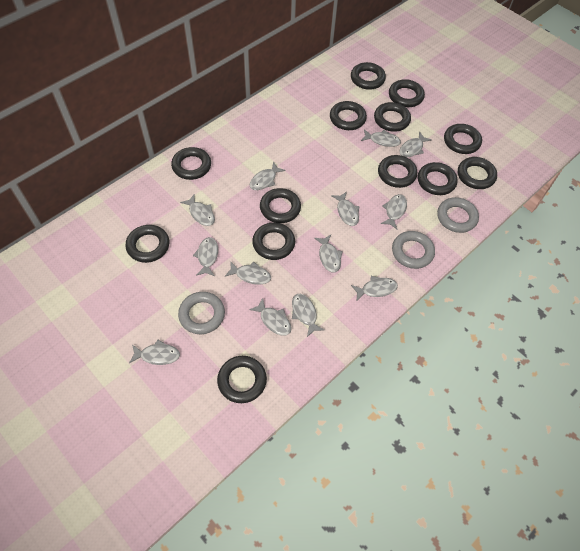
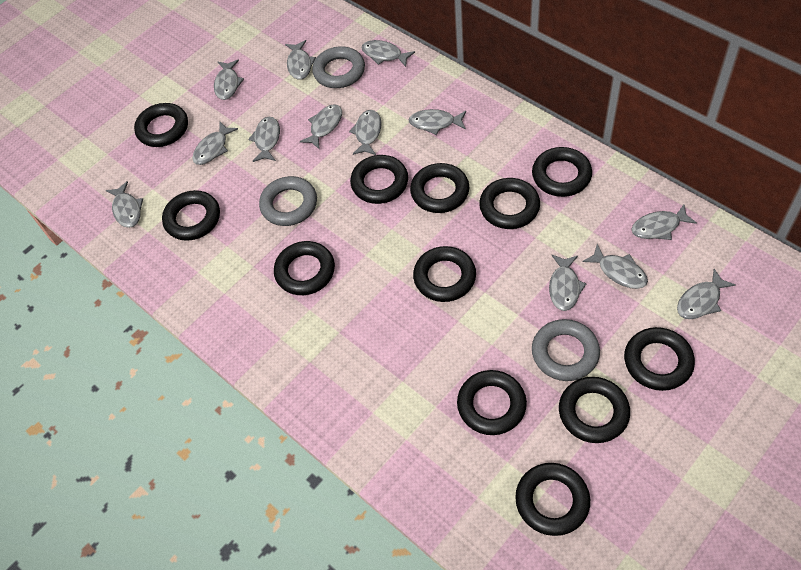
black ring: [125,225,169,263] [171,147,211,180] [217,356,267,403] [252,222,295,260] [260,188,301,223] [330,101,367,130] [351,62,386,90] [374,102,411,132] [378,155,417,188] [389,79,425,107] [418,162,458,195] [444,124,482,154] [458,157,497,189] = 13 -> [134,103,188,147] [162,190,220,241] [274,241,335,295] [350,155,408,204] [410,163,469,213] [413,246,476,302] [457,370,527,435] [479,178,540,229] [515,463,590,536] [532,147,592,197] [559,377,630,443] [624,327,695,391] = 12

